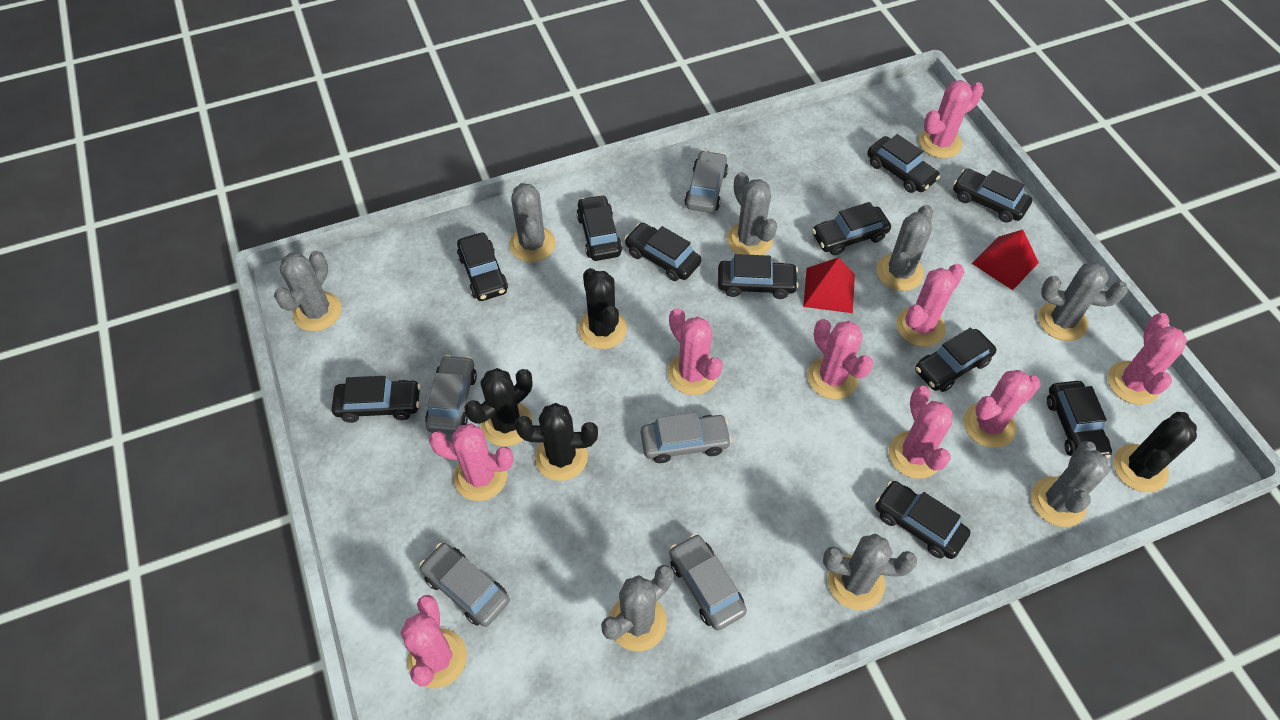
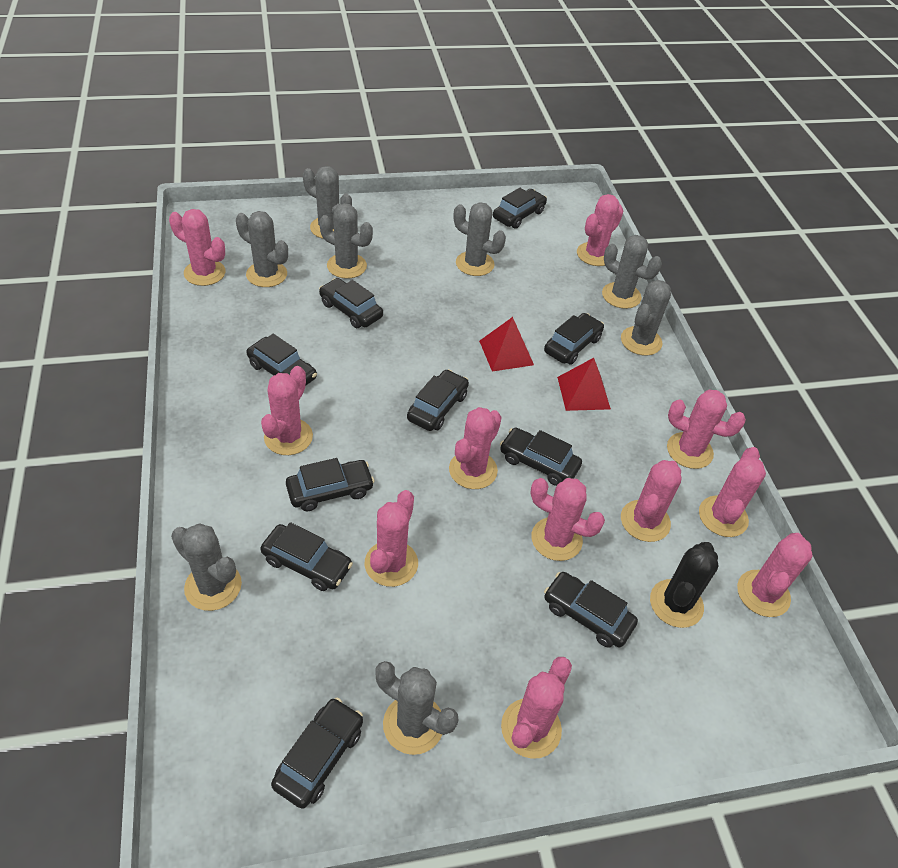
black cactus: [465,368,533,447] [515,403,598,481] [578,268,627,349] [1113,412,1197,492] = 4 -> [650,542,718,628] = 1
black car: [332,376,421,423] [457,232,508,301] [576,195,623,261] [624,223,702,281] [718,254,799,299] [812,202,891,255] [867,134,940,193] [875,481,970,559] [915,328,997,392] [953,168,1032,223] [1047,381,1112,458] = 11 -> [247,334,317,386] [260,522,353,591] [271,698,363,809] [286,458,375,511] [319,278,383,328] [407,369,469,431] [493,188,547,229] [500,428,582,486] [544,313,604,365] [544,572,638,648] = 10
grey car: [419,543,510,627] [425,355,477,434] [641,413,732,463] [669,534,747,630] [685,150,728,213] = 5 -> none = 0
pink cactus: [401,595,467,689] [429,423,514,501] [668,308,723,395] [808,319,873,399] [889,386,952,479] [896,264,964,347] [919,80,984,158] [963,370,1041,448] [1108,313,1187,405] = 9 -> [169,209,226,286] [261,366,313,455] [365,490,418,587] [449,407,502,489] [501,657,572,759] [530,478,605,561] [577,194,623,266] [621,460,681,542] [667,390,746,469] [699,447,766,537] [737,533,813,617] = 11

